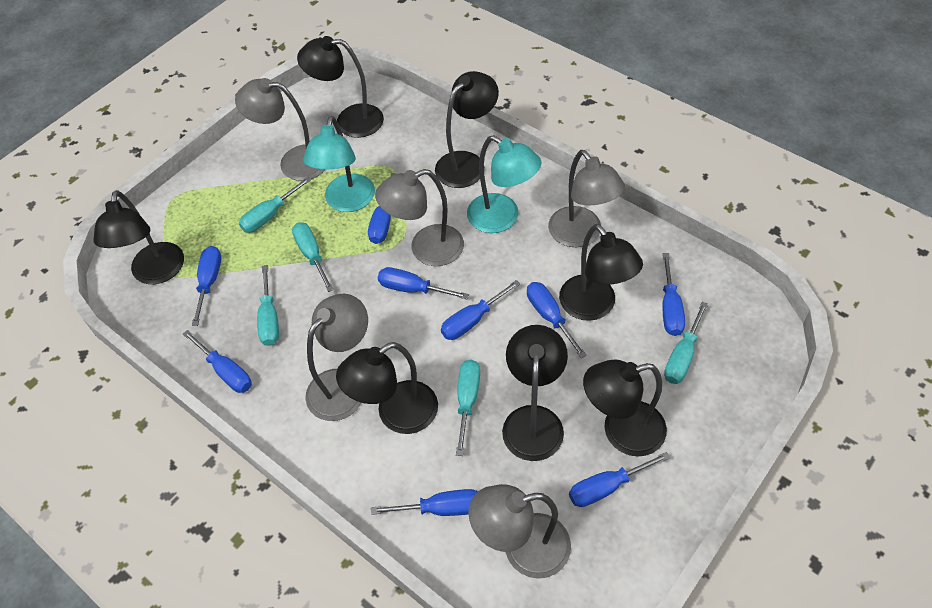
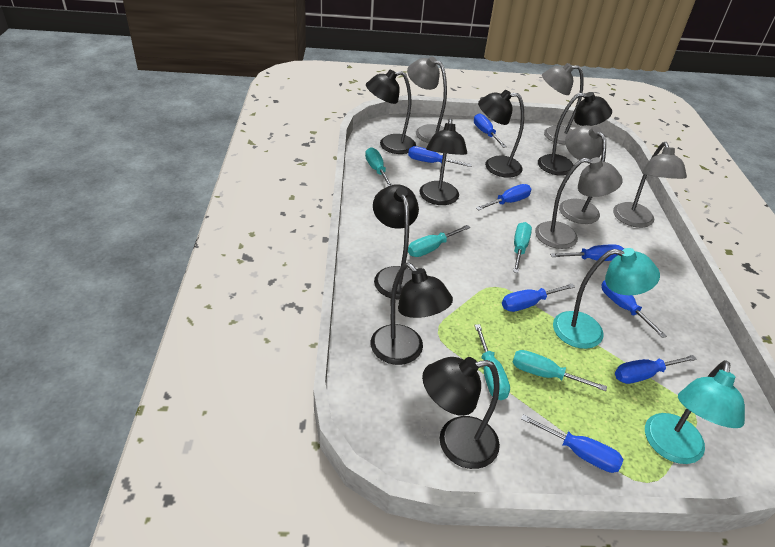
blue screwdriver: [183,330,252,393] [192,246,221,326] [368,173,397,244] [371,489,478,516] [378,267,469,299] [441,280,520,340] [527,282,587,358] [569,452,670,507] [662,253,685,336] = 9 -> [408,146,472,167] [474,113,507,148] [476,184,531,210] [502,284,575,312] [521,414,623,473] [550,244,624,261] [601,280,667,338] [615,355,697,384] = 8

